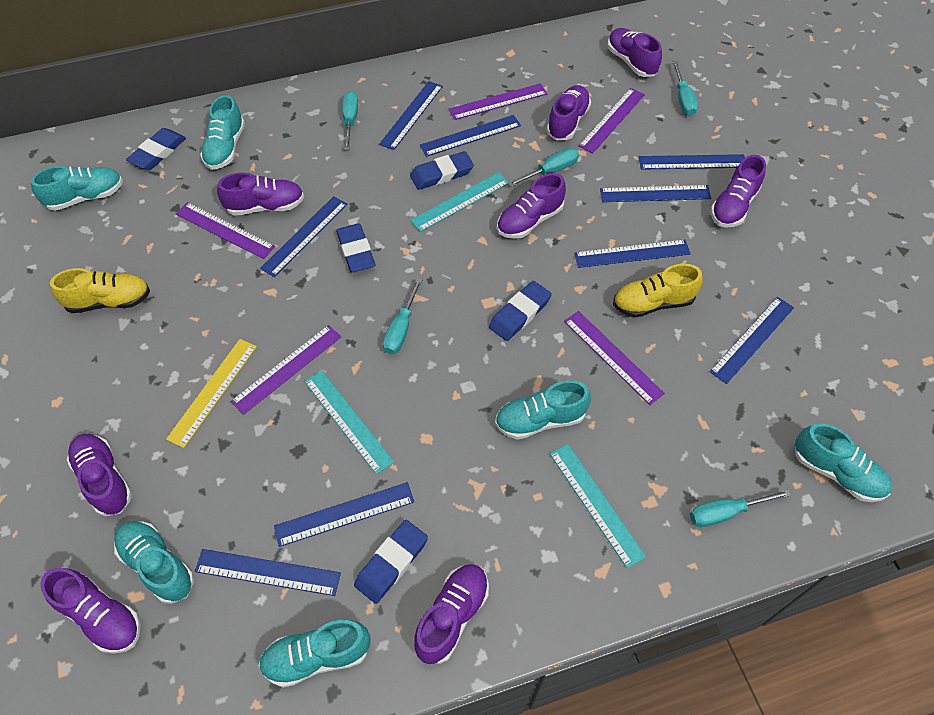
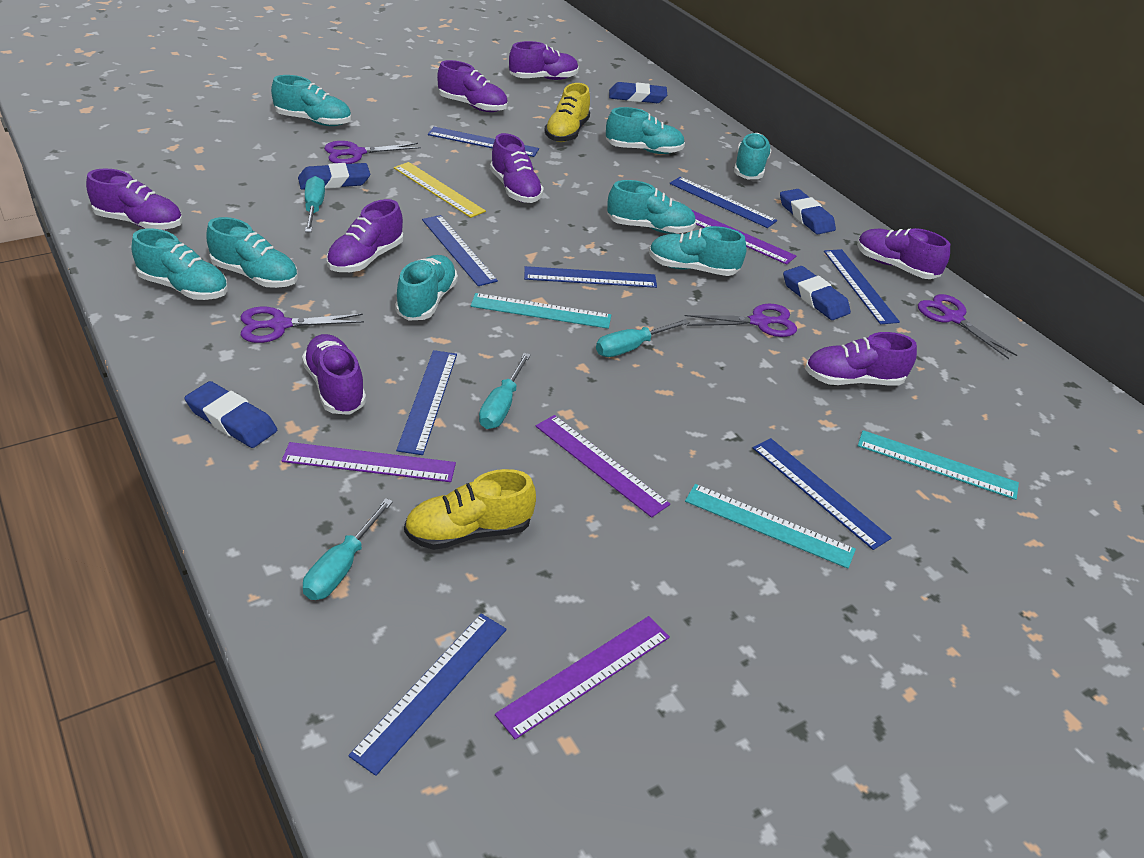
blue ruler: [195,549,341,596] [260,196,348,277] [274,482,414,547] [379,81,443,150] [420,115,521,157] [574,239,691,268] [600,185,711,202] [639,154,745,170] [710,297,794,384] = 9 -> [348,614,507,776] [396,350,457,455] [422,215,498,286] [428,127,539,157] [524,266,657,288] [670,177,777,228] [753,438,891,550] [824,249,900,324] = 8
purple ruler: [176,202,275,259] [230,325,341,415] [449,83,547,120] [564,311,665,405] [578,88,645,153] = 5 -> [281,442,456,482] [495,616,670,740] [536,415,670,518] [692,210,796,265] = 4
purple scissors: none = 0 -> [241,306,364,343] [324,141,421,164] [684,304,797,337] [918,294,1017,359] = 4
turquoise screwdriver: [342,91,358,150] [383,278,423,354] [508,148,579,187] [672,61,698,116] [690,489,792,527] = 5 -> [303,498,393,600] [305,176,325,232] [479,353,531,429] [596,319,690,357] = 4
turquoise shoe: [31,166,123,211] [114,521,194,604] [200,95,245,170] [258,620,370,688] [495,380,591,440] [795,423,892,502] = 6 -> [132,229,228,300] [206,217,298,288] [271,75,351,126] [395,255,458,321] [606,107,685,154] [607,180,696,234] [649,226,747,276] [734,133,771,179] = 8

